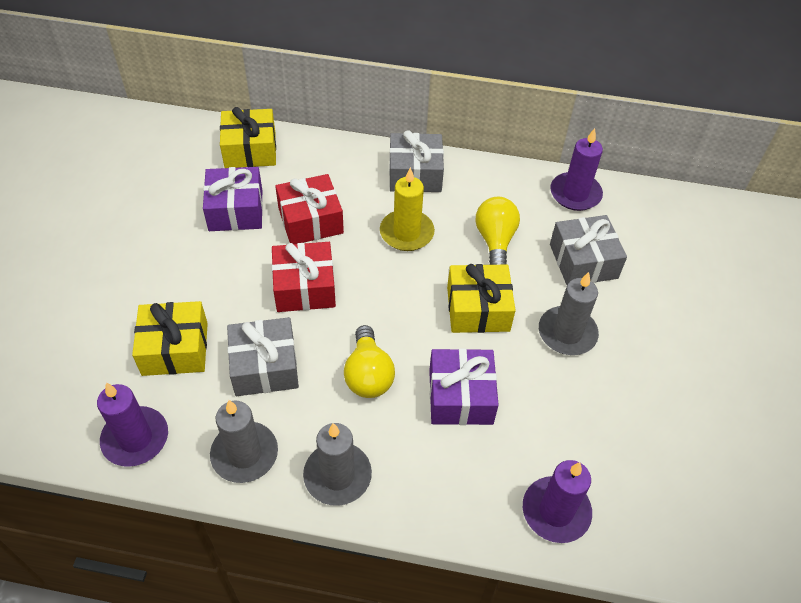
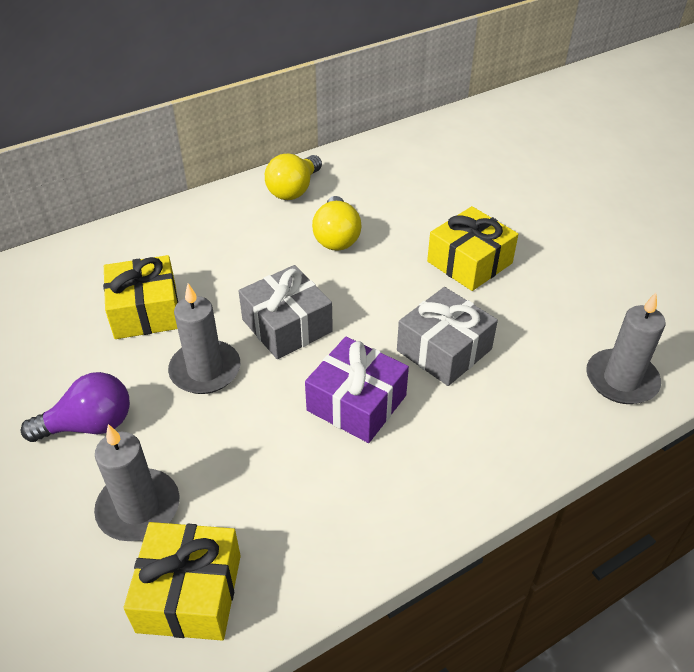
grey gift: [227,317,299,396] [389,130,444,192] [550,215,627,285] = 3 -> [239,265,333,359] [397,287,498,386] = 2
purple candle: [97,383,168,467] [523,460,592,543] [550,128,603,211] = 3 -> none = 0
purple gift: [203,167,263,231] [429,349,499,425] = 2 -> [305,337,409,443] = 1
purple light bulb: none = 0 -> [21,372,130,442] = 1
red gift: [272,242,336,312] [275,174,344,244] = 2 -> none = 0
yellow candle: [380,167,435,251] = 1 -> none = 0

